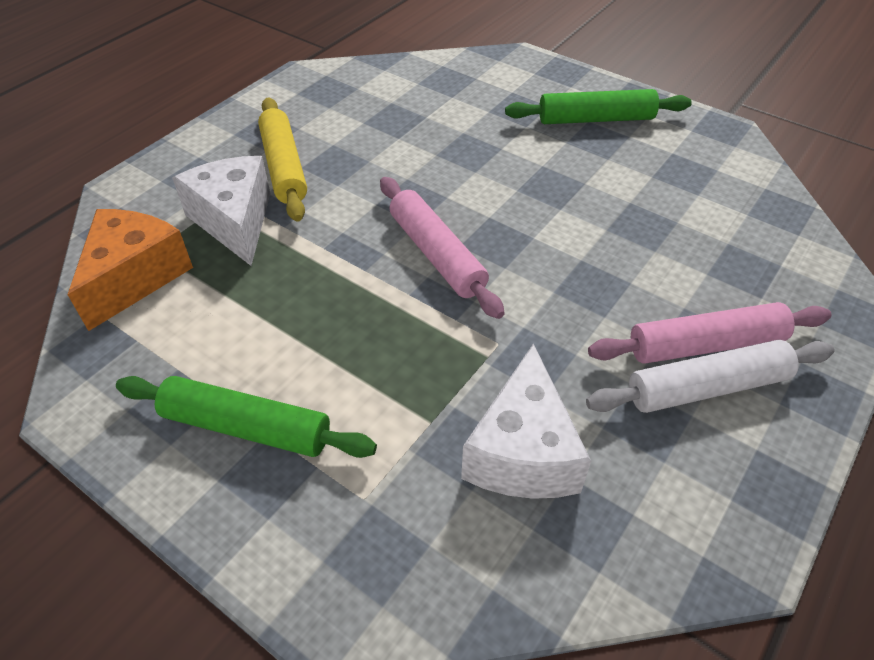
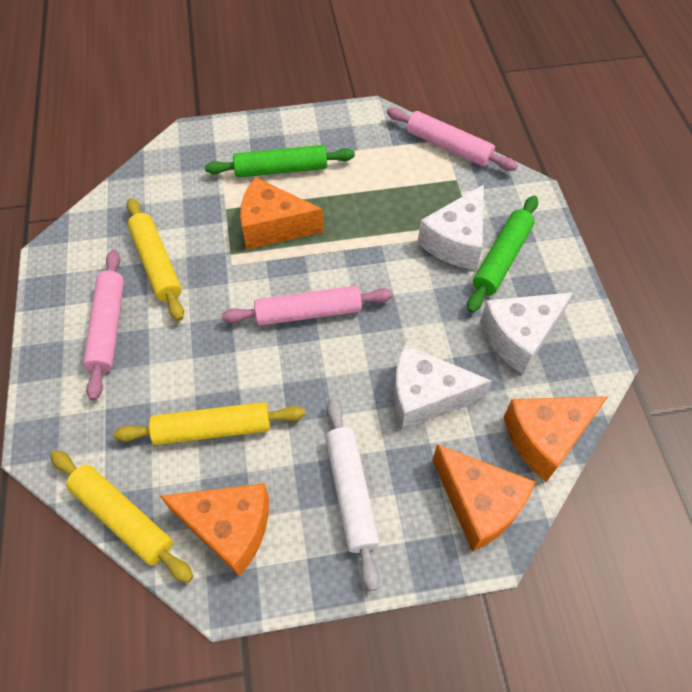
orange cheese: [67,209,193,331] = 1 -> [160,483,269,577] [240,177,324,250] [432,444,536,552] [504,396,609,482] = 4
pink rolling pin: [380,177,505,319] [588,302,831,364] = 2 -> [83,250,124,401] [222,286,393,326] [387,107,518,171] = 3
white cheese: [172,156,270,266] [461,343,591,499] = 2 -> [394,344,492,430] [418,185,484,270] [480,292,574,374] = 3
yellow rolling pin: [258,97,307,222] = 1 -> [50,450,193,583] [113,402,305,445] [126,198,184,321] = 3

